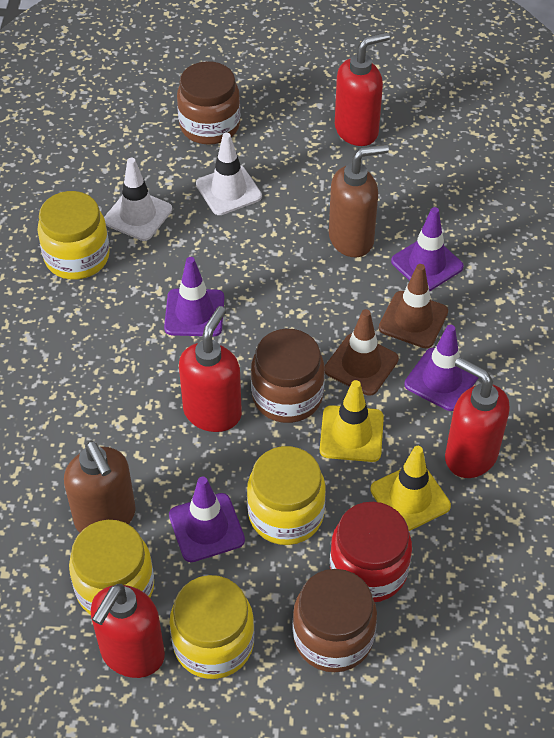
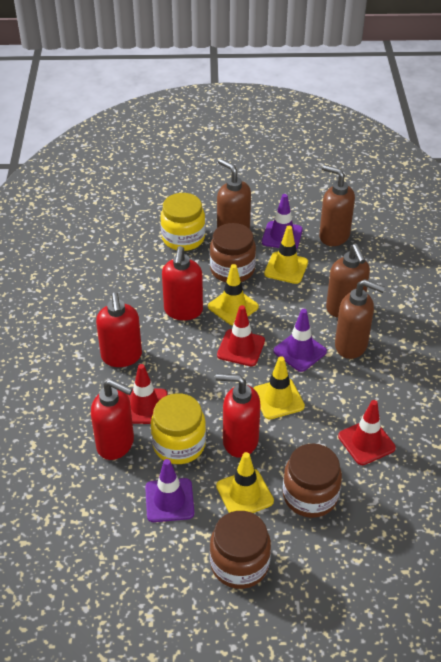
brown soap dispenser: [64,441,136,532] [329,144,389,257] = 2 -> [217,159,251,229] [319,165,355,246] [326,244,370,318] [335,279,385,359] = 4
brown traffic cone: [325,309,399,396] [379,264,448,348] = 2 -> none = 0
purple traffic cone: [164,257,224,337] [169,476,245,562] [391,207,464,291] [404,325,478,411] = 4 -> [145,459,194,522] [262,194,303,249] [273,309,327,372] = 3
red jar: [330,502,412,602] = 1 -> none = 0
red traffic cone: none = 0 -> [127,364,168,424] [217,305,265,366] [338,400,396,465] = 3
white traffic cone: [104,158,172,241] [196,133,262,215] = 2 -> none = 0
yellow jar: [37,191,110,280] [69,520,154,615] [170,575,254,679] [247,446,326,545] = 4 -> [151,393,206,464] [160,193,205,251] = 2
yellow traffic cone: [320,380,384,462] [370,446,451,531] = 2 -> [208,264,259,325] [216,452,274,513] [253,356,305,420] [264,226,308,284] = 4

